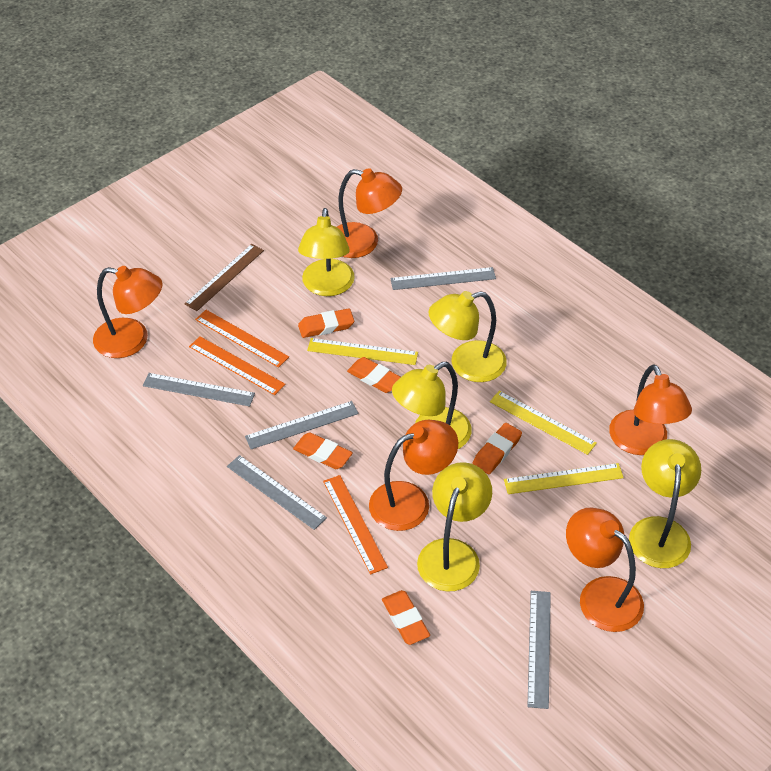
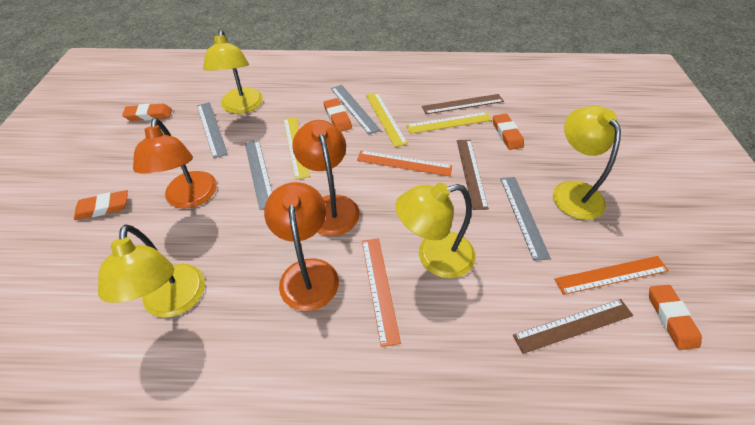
brown ruler: [185,244,264,311] = 1 -> [422,94,504,114] [457,140,489,210] [513,299,633,354] = 3
grey ruler: [143,373,255,407] [227,455,327,530] [245,401,359,449] [390,267,496,290] [527,591,551,709] = 5 -> [197,102,228,158] [245,140,272,210] [331,85,381,134] [500,177,551,261] = 4
orange lamp: [93,266,163,358] [337,168,402,258] [369,420,458,531] [566,507,644,632] [609,364,692,455] = 5 -> [133,118,217,209] [264,182,339,311] [292,120,360,236] = 3
yellow lamp: [298,208,355,296] [392,362,472,449] [417,462,492,591] [428,291,507,382] [629,439,701,568] = 5 -> [98,224,205,318] [203,30,263,114] [395,183,475,279] [553,106,621,220] = 4

